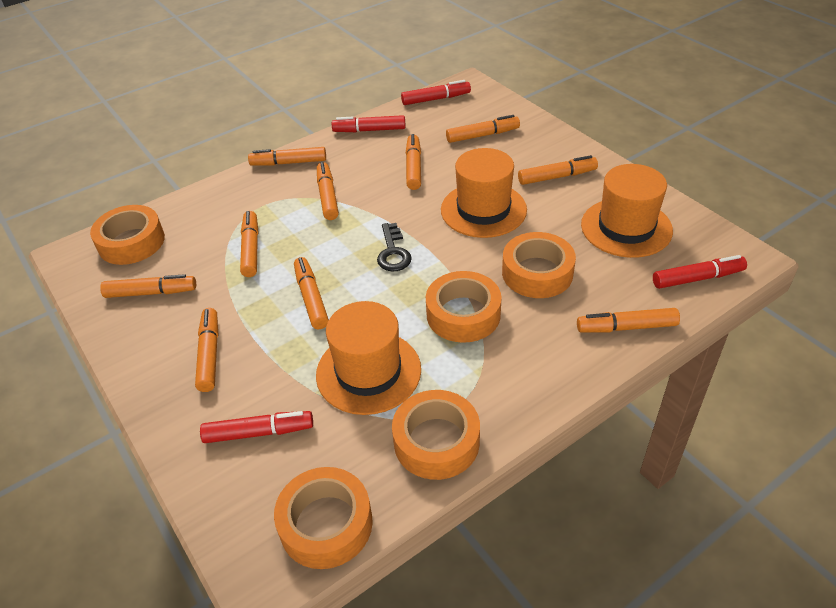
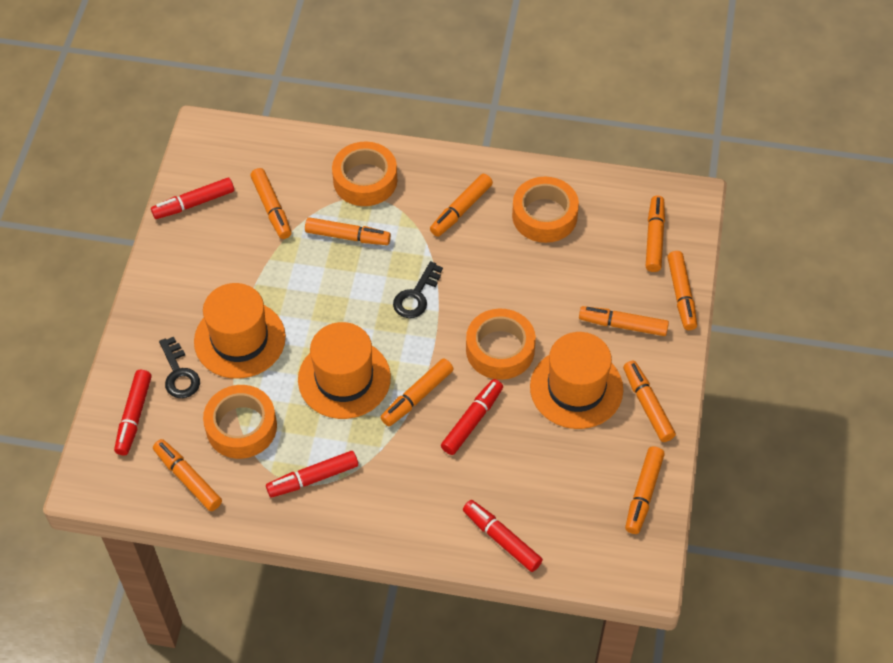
black key: [377,223,412,271] = 1 -> [159,337,200,398] [393,261,443,318] = 2
orange tape: [90,205,165,265] [274,467,373,569] [392,390,480,480] [426,271,502,343] [502,232,576,298] = 5 -> [203,385,277,459] [332,142,397,206] [466,308,536,380] [512,177,579,243] = 4
red marker: [200,411,313,443] [332,115,406,132] [401,80,471,105] [653,255,747,289] = 4 -> [114,370,152,455] [151,178,234,219] [266,451,358,497] [441,379,503,455] [463,500,543,572] = 5

